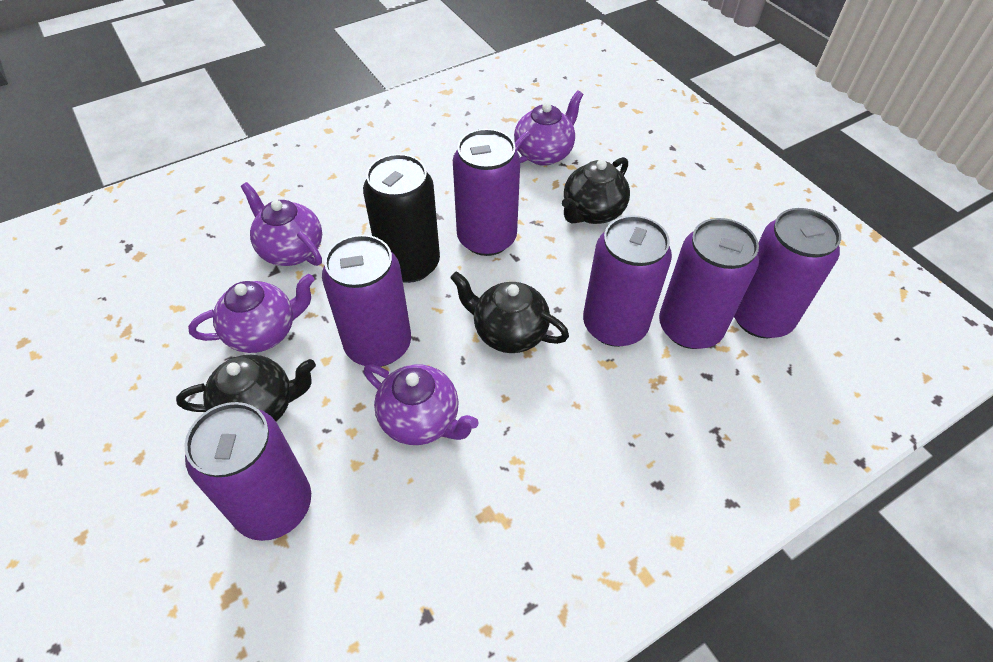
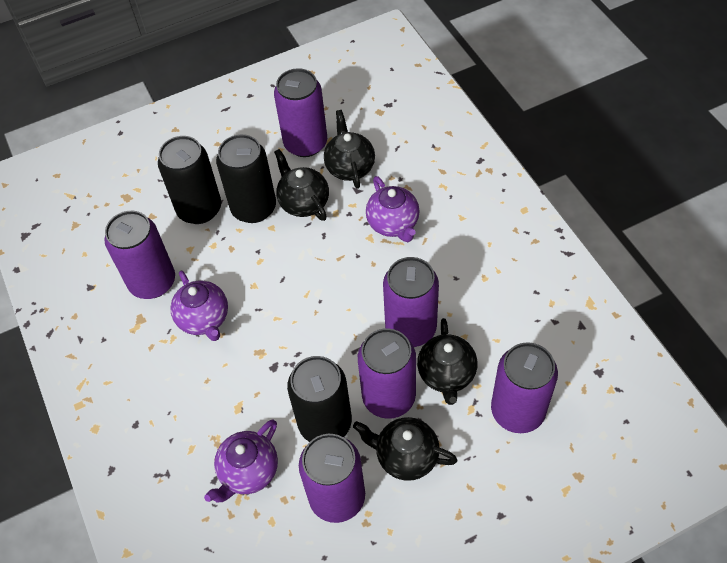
black can: [363,154,440,283] = 1 -> [158,136,221,224] [216,134,276,223] [287,356,352,442] = 3
black teapot: [176,355,316,422] [450,271,569,353] [562,157,630,224] = 3 -> [274,149,329,221] [324,110,375,189] [353,417,457,481] [417,318,477,405] = 4
purple teapot: [188,274,315,353] [240,182,322,266] [364,364,478,445] [514,90,584,166] = 4 -> [170,271,228,341] [204,419,278,502] [366,176,420,242] = 3

